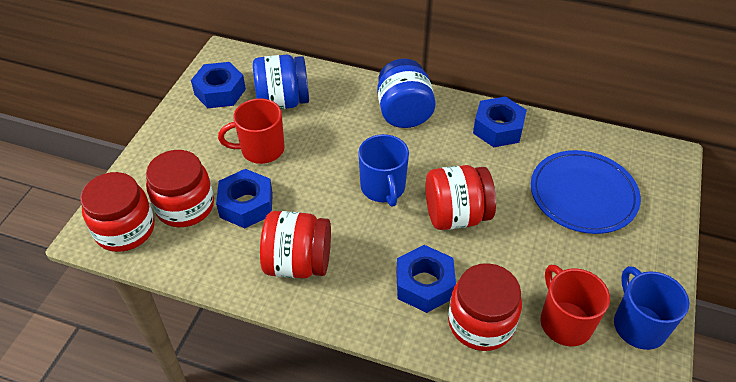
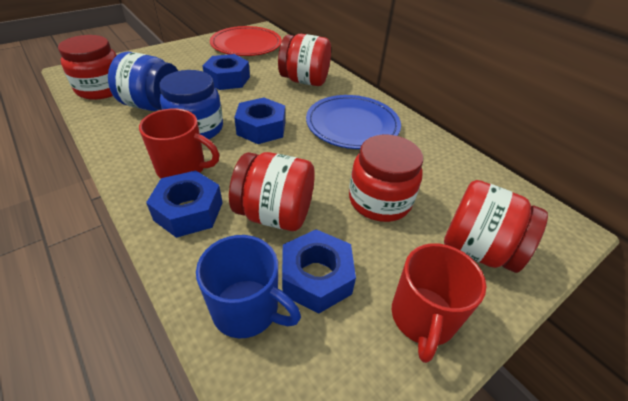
blue mug: [358,134,409,207] [614,266,689,350] = 2 -> [196,235,301,338] = 1
red plate: none = 0 -> [210,26,282,56] = 1

